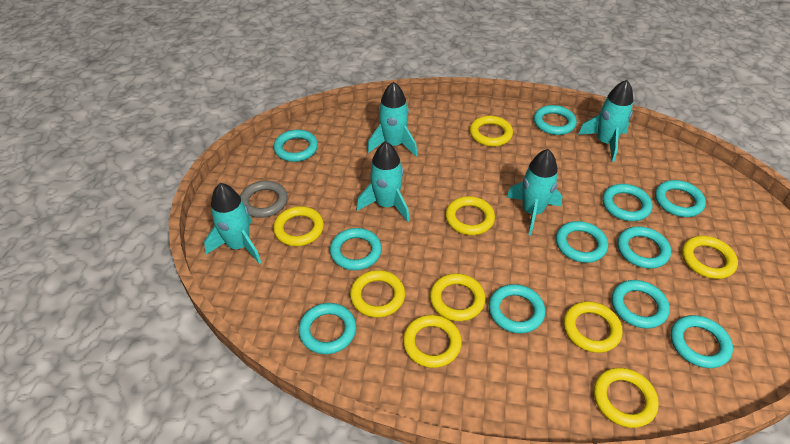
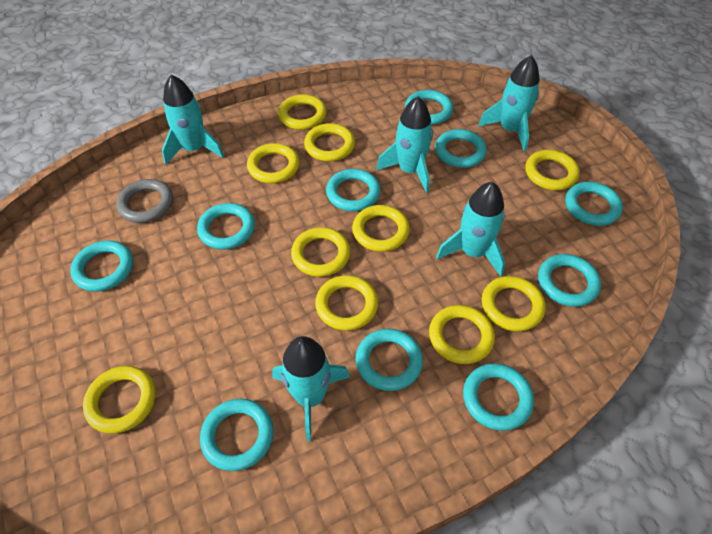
turquoise ring: [274,130,318,162] [298,303,356,354] [330,228,382,270] [489,284,545,334] [534,105,577,135] [556,221,608,263] [602,184,653,221] [612,280,670,328] [617,226,671,269] [655,180,706,217] [670,315,733,368] = 11 -> [70,240,133,292] [197,203,255,249] [200,399,273,471] [326,169,380,211] [356,329,423,391] [405,90,453,125] [435,129,487,168] [463,363,534,431] [538,254,601,307] [565,182,623,226] = 10
yellow ring: [273,206,324,246] [350,270,405,318] [403,315,462,368] [430,273,486,321] [445,196,495,235] [470,116,513,147] [564,301,623,353] [594,368,659,428] [682,236,738,279] = 9 -> [83,366,156,434] [247,143,300,183] [278,94,327,130] [291,227,350,277] [304,123,355,161] [315,275,378,331] [352,205,410,252] [429,305,495,364] [482,276,546,331] [525,150,580,190] = 10

